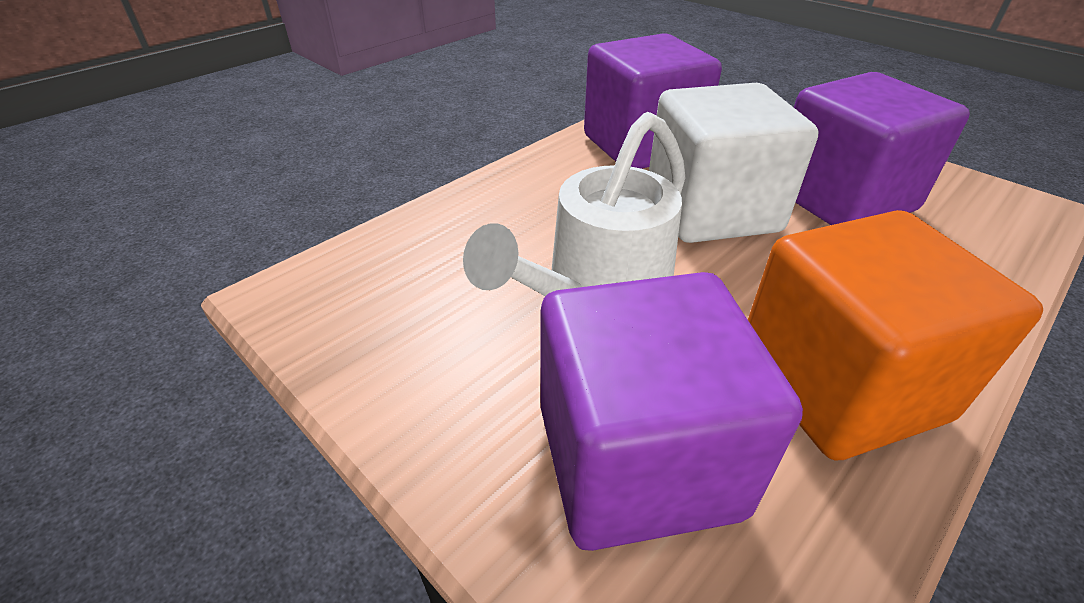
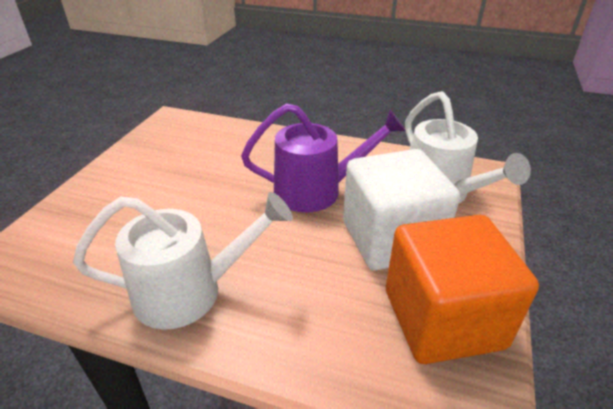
purple cube: [540,272,803,551] [584,33,722,169] [794,72,970,225] = 3 -> none = 0
purple watering can: none = 0 -> [241,103,406,212] = 1
white watering can: [463,112,685,296] = 1 -> [73,192,293,330] [405,91,531,204] = 2

